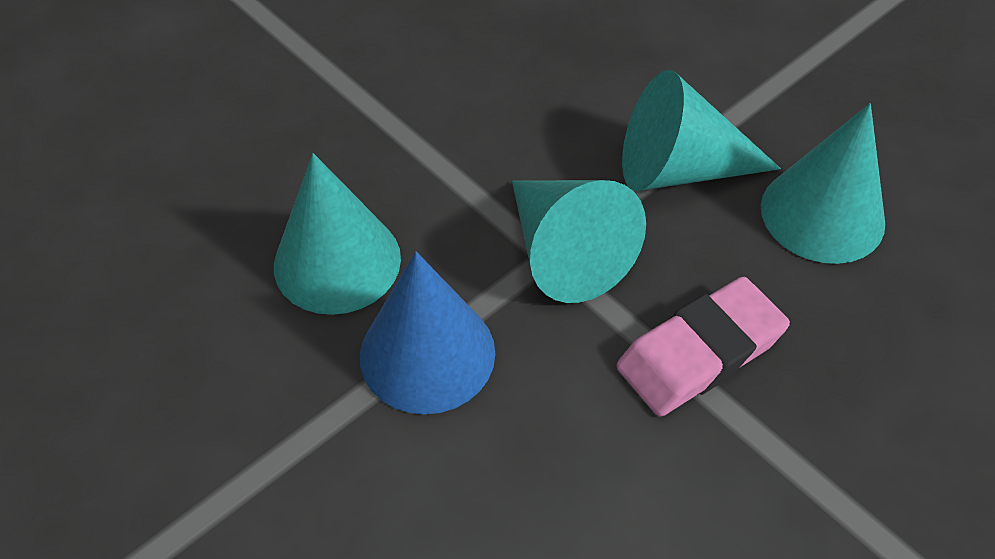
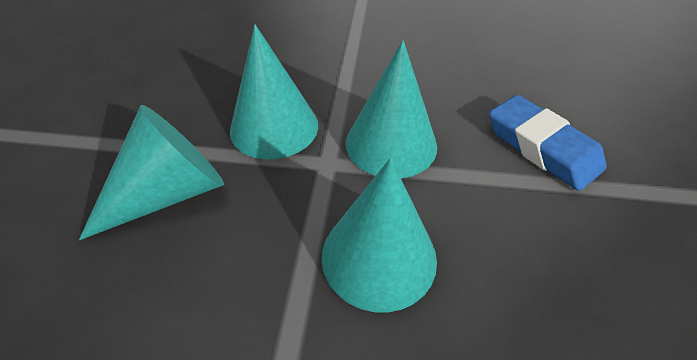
blue cone: [360,252,495,414] = 1 -> none = 0
blue eraser: none = 0 -> [489,95,607,191] = 1
pink eraser: [616,277,790,417] = 1 -> none = 0

